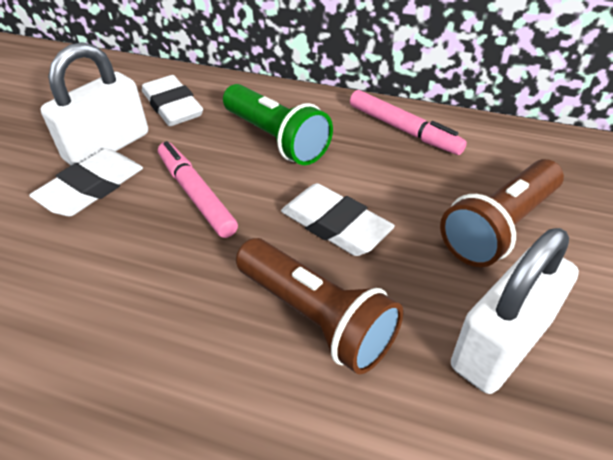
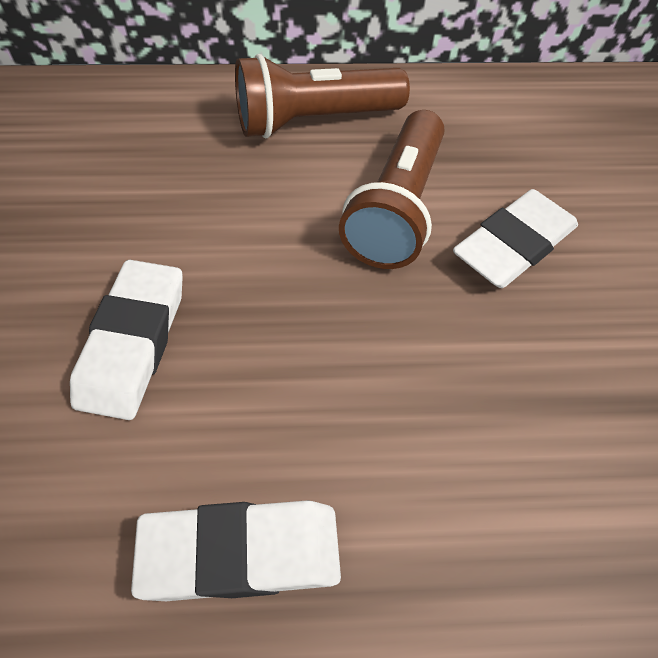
green flashlight: [223,84,333,165] = 1 -> none = 0
pink marker: [158,141,238,238] [350,90,467,155] = 2 -> none = 0
white padlock: [41,42,148,165] [451,228,579,394] = 2 -> none = 0

